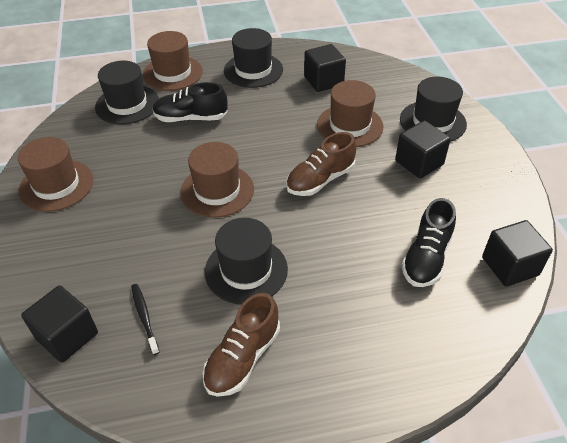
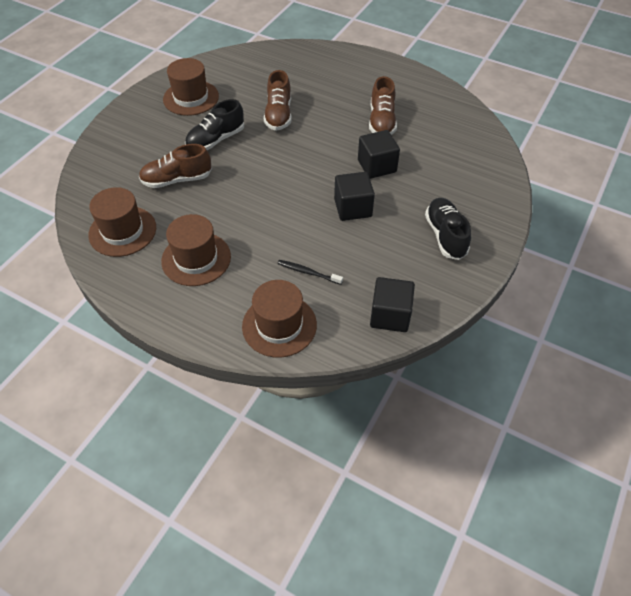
black cube: [21,285,98,363] [304,44,346,92] [395,120,451,179] [482,220,553,287] = 4 -> [334,172,375,221] [358,130,400,179] [370,277,415,332] = 3
black hat: [95,61,159,124] [205,218,288,305] [224,28,283,88] [400,77,467,142] = 4 -> none = 0
brown shoe: [202,293,280,397] [286,132,356,196] = 2 -> [139,144,212,188] [264,70,292,131] [369,76,397,135] = 3

